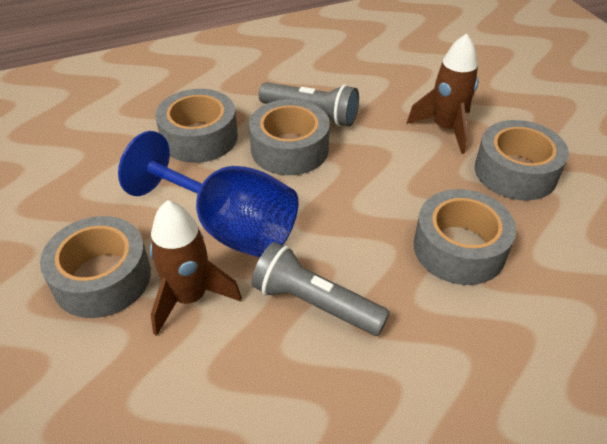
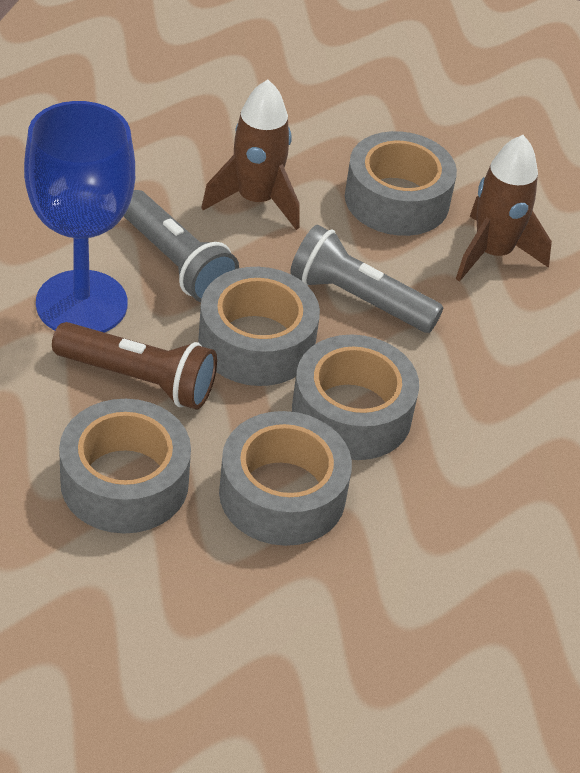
brown flashlight: none = 0 -> [52,322,217,409] = 1

